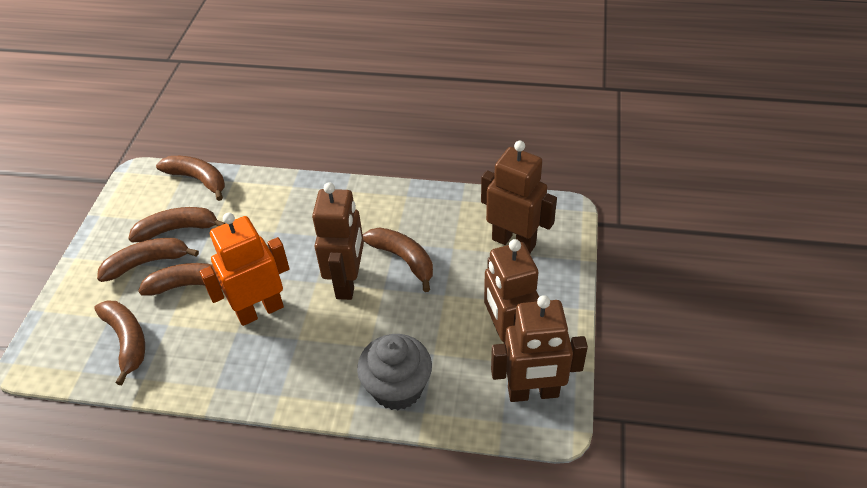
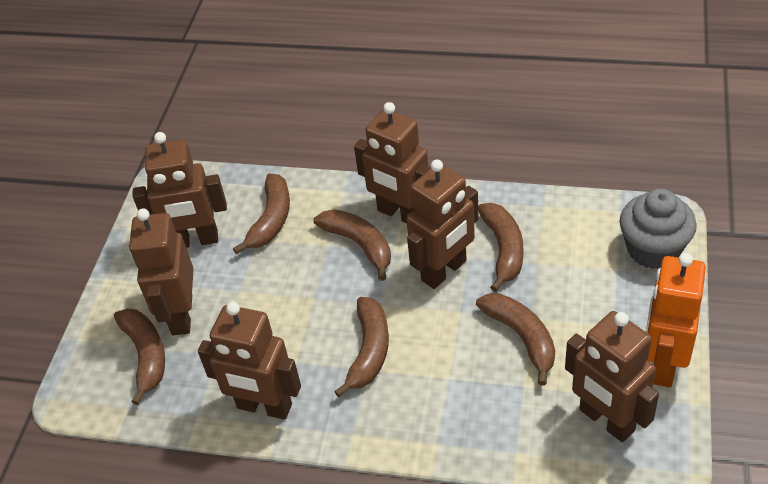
brown robot: [312,182,364,300] [481,141,557,253] [484,239,539,344] [491,295,588,402] = 4 -> [129,208,194,335] [133,132,227,248] [198,302,301,420] [354,102,431,224] [406,159,479,289] [565,311,659,442] = 6

